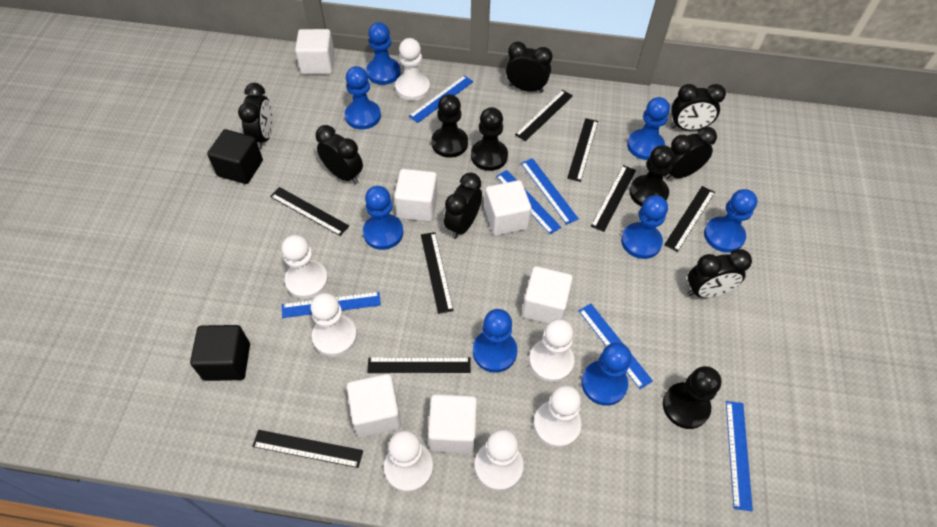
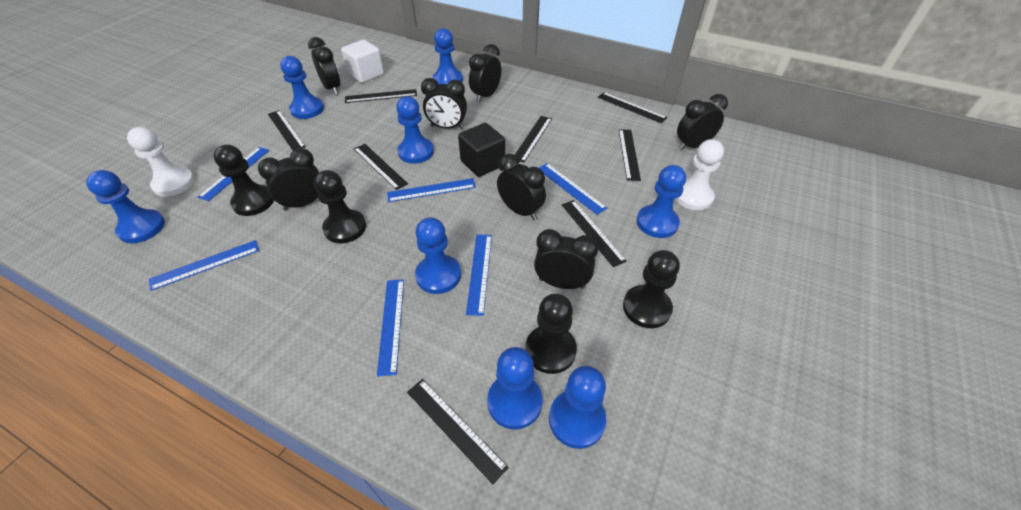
black cube: [190,325,250,381] [207,129,263,184] = 2 -> [458,123,505,177] = 1
white cube: [295,29,335,74] [347,374,401,437] [394,169,438,222] [428,394,477,453] [485,180,532,236] [522,266,573,324] = 6 -> [341,40,384,83] = 1
white pawn: [282,235,328,299] [311,293,357,357] [384,430,433,493] [395,38,430,101] [475,429,524,491] [529,319,574,382] [534,385,582,448] = 7 -> [127,127,195,197] [675,139,724,210] = 2

